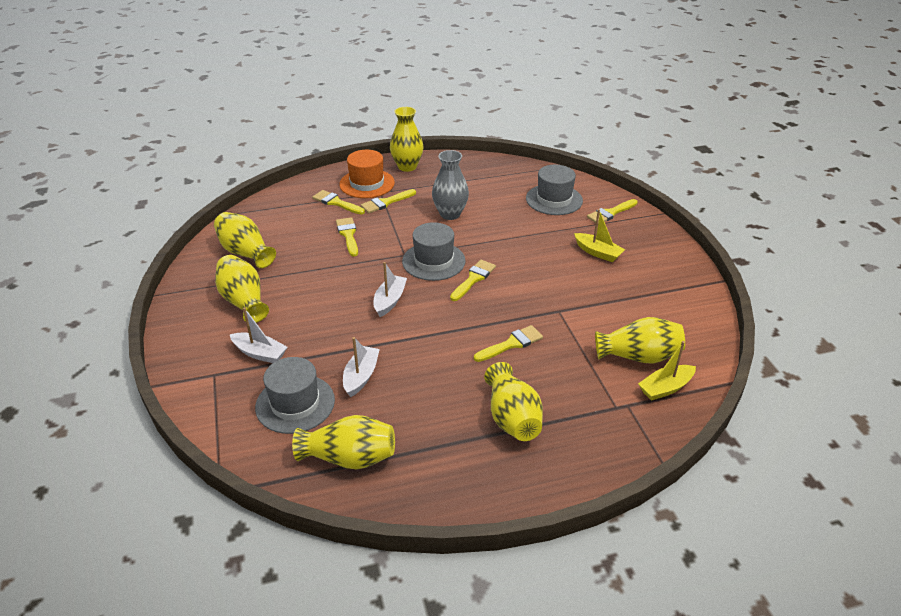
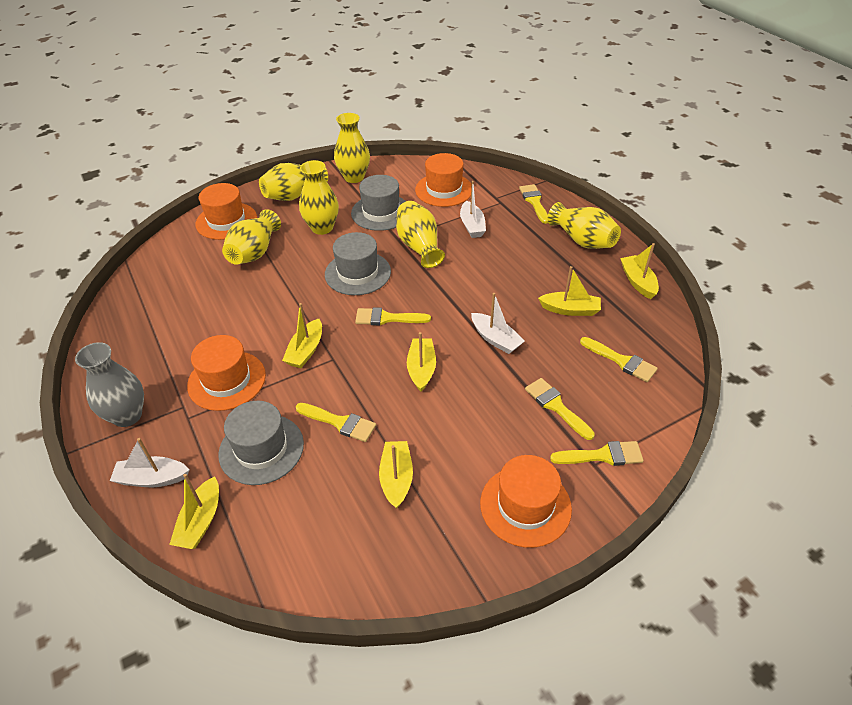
orange hat: [339,150,395,198] = 1 -> [187,335,266,411] [196,183,257,240] [415,153,471,207] [480,455,572,548] = 4
yellow boat: [574,209,625,262] [638,341,696,401] = 2 -> [169,474,219,549] [282,303,322,368] [379,441,413,509] [407,332,436,392] [538,266,601,316] [620,243,659,299] = 6

